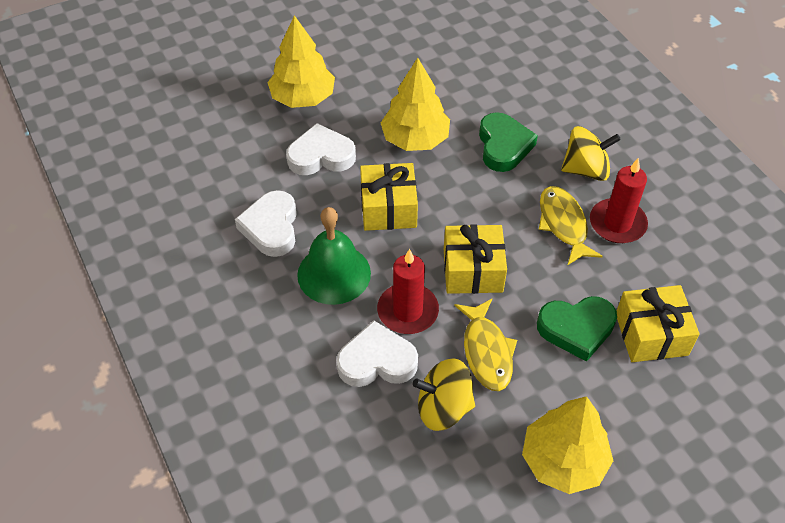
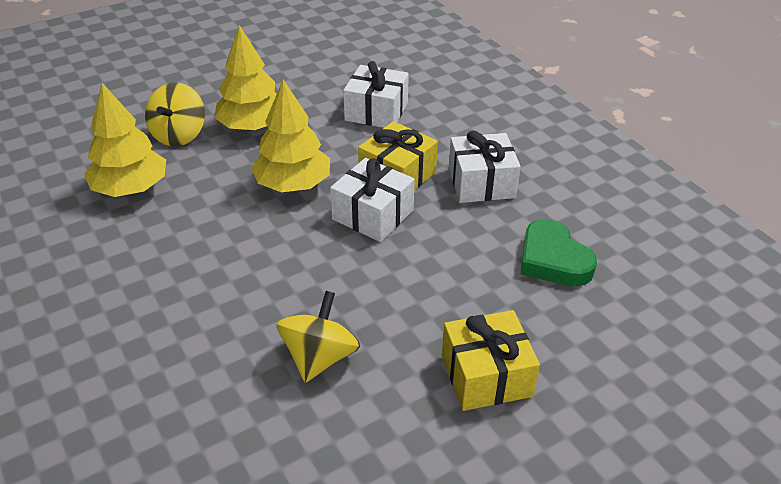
green bell: [297,207,371,305] = 1 -> none = 0
green heart: [479,112,538,172] [537,296,617,362] = 2 -> [521,219,597,287] = 1
red candle: [377,249,439,334] [590,158,648,243] = 2 -> none = 0
white gift: none = 0 -> [330,158,415,242] [343,61,409,128] [449,131,521,203] = 3
white heart: [235,190,297,257] [286,123,356,175] [337,320,418,387] = 3 -> none = 0
yellow fish: [454,299,517,391] [539,186,603,265] = 2 -> none = 0
yellow gift: [360,163,418,231] [444,224,507,294] [617,285,700,362] = 3 -> [358,121,438,190] [442,310,540,411] = 2

